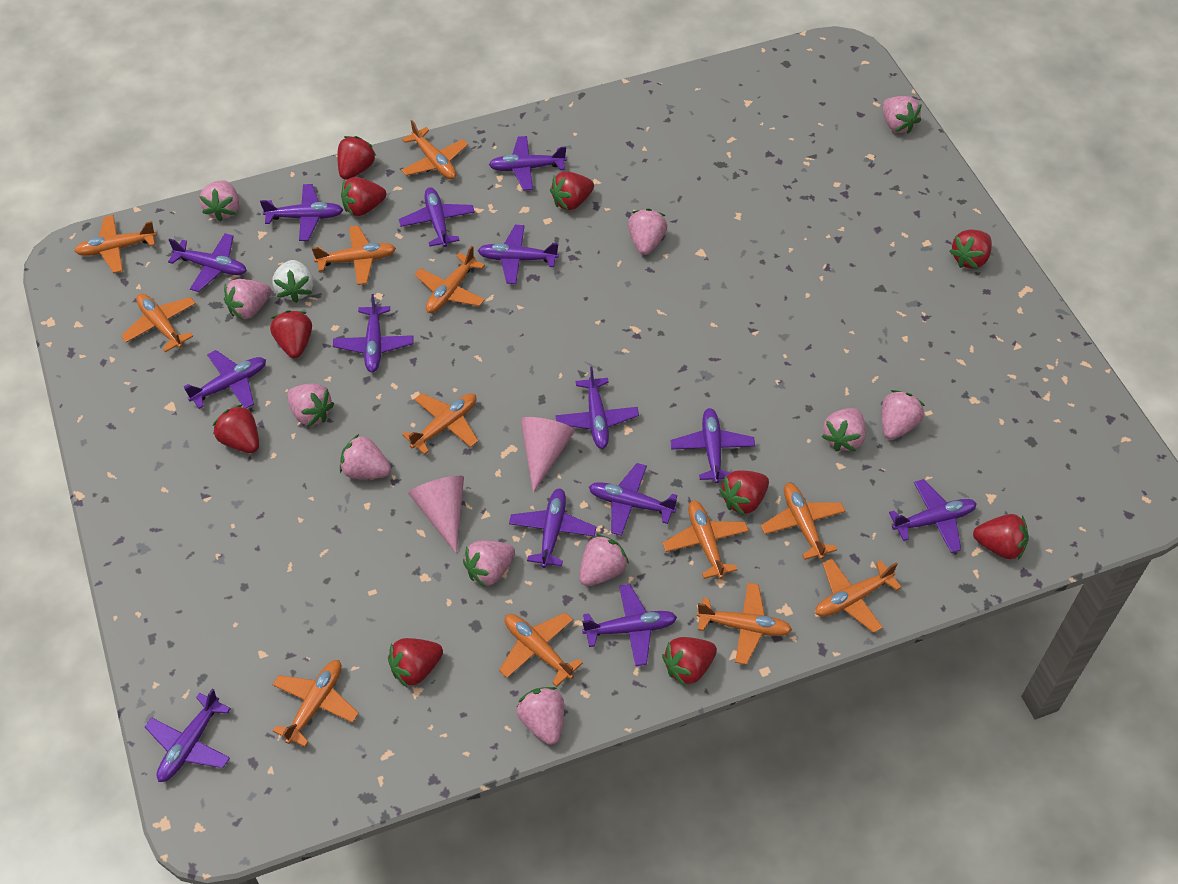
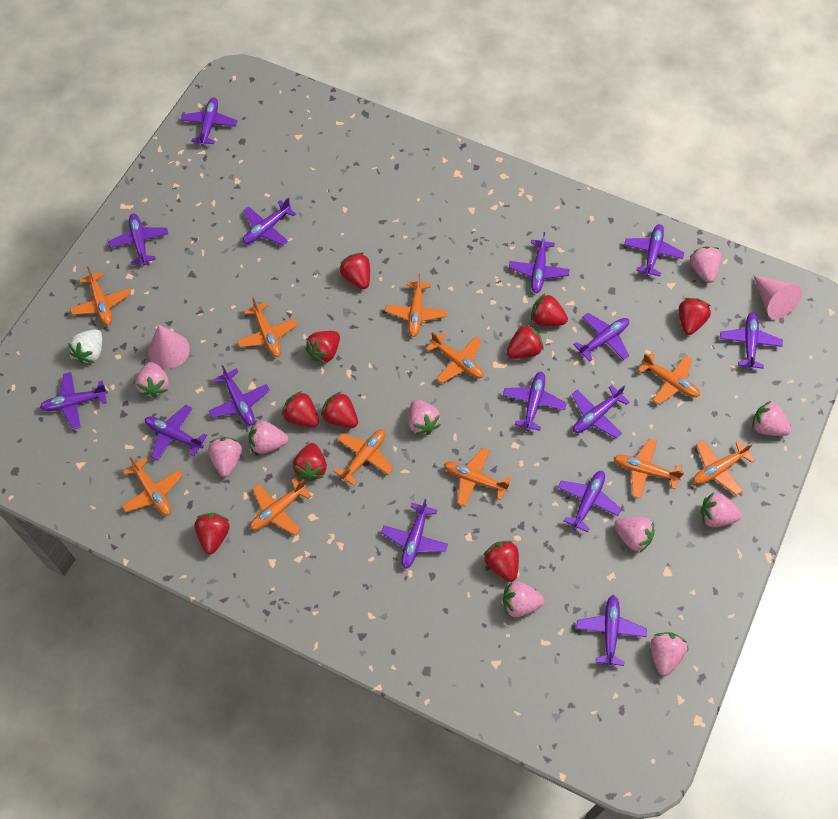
orange plane: [75,215,157,273] [121,293,196,352] [273,660,359,747] [312,226,396,285] [401,120,468,179] [402,393,478,454] [415,246,485,313] [499,612,583,687] [662,500,749,579] [696,583,792,665] [761,483,845,560] [815,558,902,633] = 12 -> [70,266,131,325] [122,456,183,515] [237,297,297,357] [250,478,311,535] [334,429,393,486] [385,274,447,337] [426,332,484,383] [444,448,511,506] [614,439,684,498] [638,353,700,405] [693,440,755,495] = 11
pink strawberry: [199,180,239,222] [224,279,271,320] [287,384,334,427] [340,434,391,479] [463,541,515,588] [517,687,564,745] [579,534,629,586] [628,208,667,255] [822,408,866,452] [882,96,922,134] [882,390,925,440] = 11 -> [135,362,169,398] [208,437,242,477] [249,420,289,454] [408,400,441,435] [503,581,545,617] [614,517,655,552] [650,632,687,676] [690,246,722,283] [700,492,742,527] [752,401,791,436] = 10
purple plane: [145,689,231,782] [168,233,247,292] [184,350,266,409] [260,184,343,241] [333,294,414,372] [399,187,475,247] [478,225,559,284] [489,136,567,191] [509,489,596,568] [555,366,639,449] [582,584,677,666] [589,463,677,536] [670,408,755,483] [889,479,977,553] = 14 -> [40,372,108,429] [108,214,168,265] [145,405,207,460] [181,98,237,146] [209,365,270,426] [243,198,296,246] [381,499,448,569] [503,371,567,431] [509,232,570,293] [557,471,621,533] [572,385,630,438] [573,313,629,362] [576,595,647,667] [624,224,685,277] [720,312,783,370] = 15

